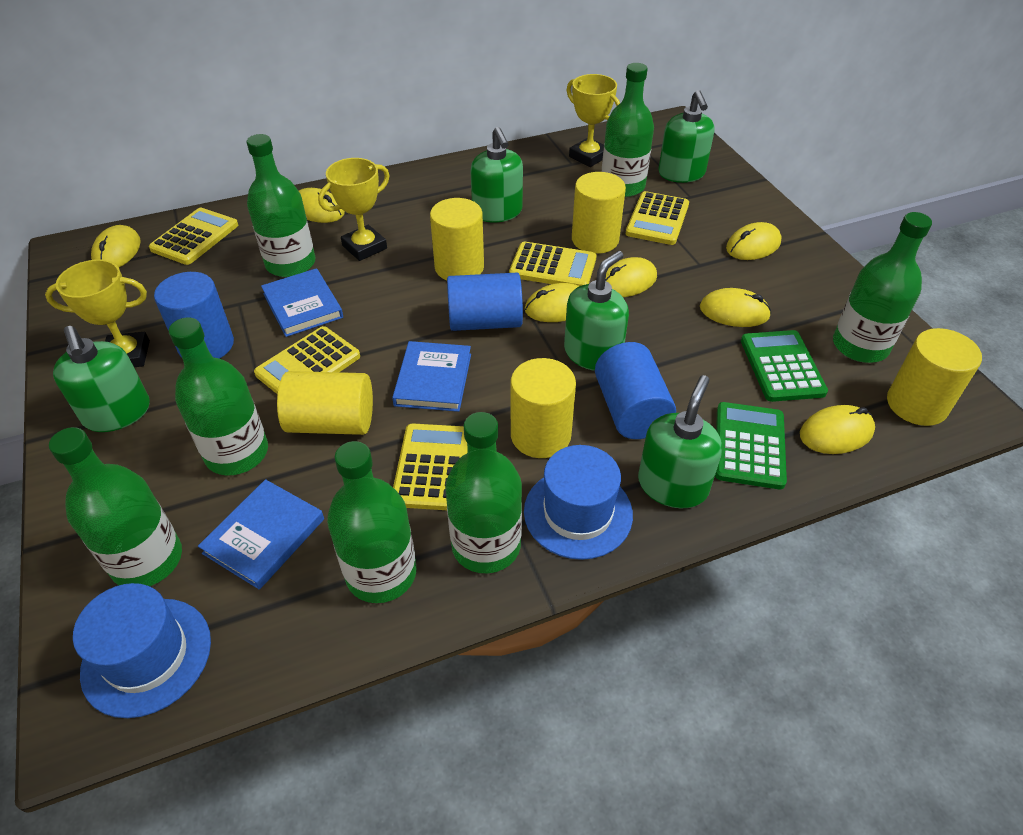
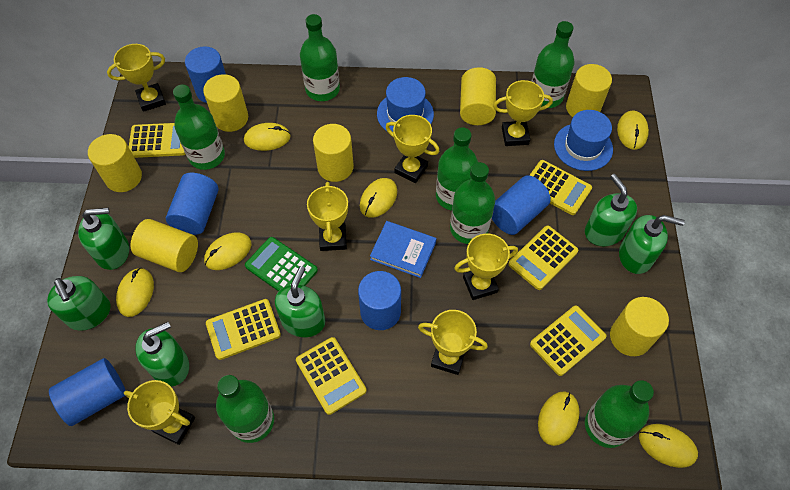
blue book: [198,479,324,590] [261,268,343,337] [392,341,471,412] = 3 -> [370,221,437,278] = 1
blue cylinder: [154,272,234,359] [447,273,523,331] [595,342,676,439] = 3 -> [49,358,126,426] [166,173,218,235] [185,46,226,103] [358,271,401,330] [492,175,551,235] = 5
green calculator: [715,402,787,489] [741,330,828,402] = 2 -> [245,237,318,292] = 1
green soap dispenser: [53,326,150,432] [470,127,523,223] [564,251,629,371] [638,375,723,508] [658,90,714,183] = 5 -> [47,276,110,331] [78,208,129,270] [135,322,189,386] [275,266,325,337] [585,174,637,246] [619,215,685,274] = 6
yellow calculator: [149,208,238,265] [254,326,360,395] [393,424,468,510] [509,242,596,286] [626,191,689,245] = 5 -> [129,123,186,158] [206,299,281,360] [296,337,367,415] [508,225,578,290] [529,160,592,215] [530,306,606,376] = 6
yellow cylinder: [277,371,373,435] [430,198,484,280] [511,358,576,458] [572,172,626,254] [887,328,982,426] = 5 -> [88,134,142,192] [130,219,198,272] [203,74,248,132] [313,124,354,182] [460,67,496,125] [566,64,612,117] [610,297,669,356] = 7
yellow trophy: [45,259,150,367] [318,158,390,261] [567,74,620,167] = 3 -> [107,44,166,112] [124,380,195,445] [307,182,348,251] [386,115,440,183] [418,310,488,375] [454,234,518,300] [493,80,553,146] = 7

